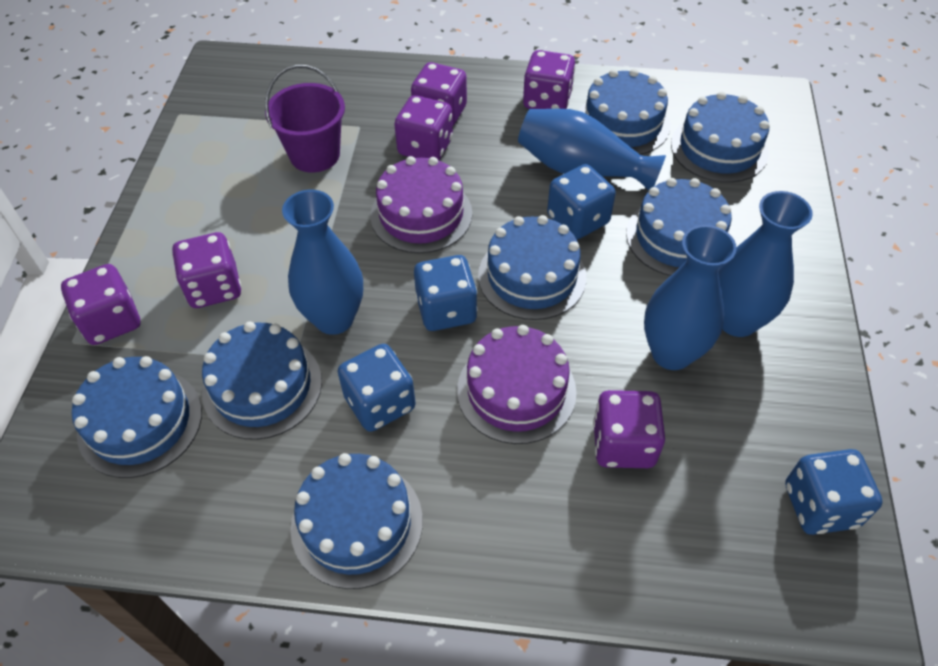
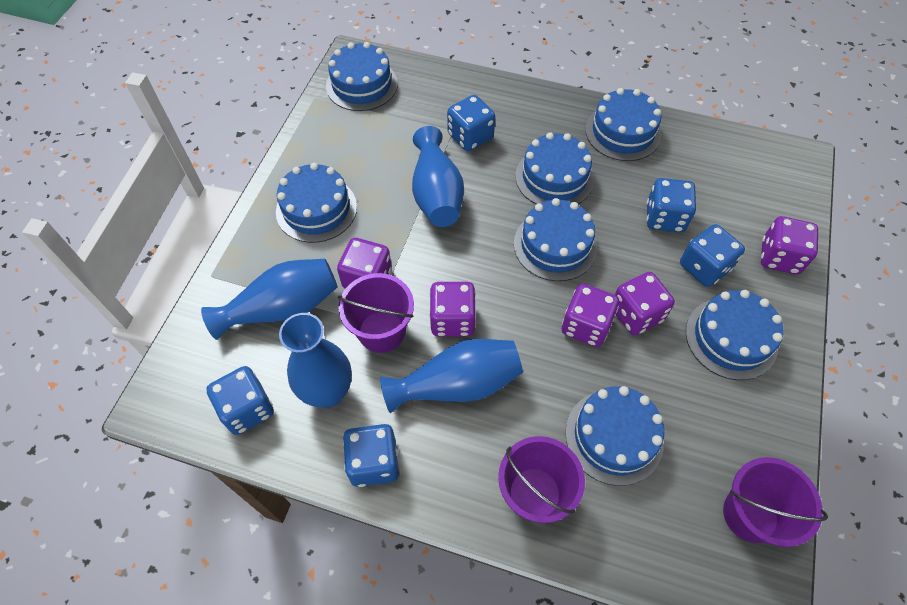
blue dice: [338,344,416,432] [414,255,477,331] [547,164,616,240] [785,449,882,535] = 4 -> [206,366,274,435] [343,424,399,487] [447,95,495,152] [647,178,696,233] [680,224,745,287] = 5
purple bucket: [265,65,345,173] = 1 -> [338,273,414,353] [498,436,585,523] [723,457,828,547] = 3
purple cake: [370,156,472,253] [457,325,576,444] = 2 -> none = 0
purple dice: [61,264,141,345] [172,232,241,308] [394,95,453,160] [411,62,467,126] [523,50,576,109] [593,390,665,468] = 6 -> [337,238,392,289] [429,282,476,337] [562,284,619,347] [615,272,675,335] [761,216,818,275] = 5

